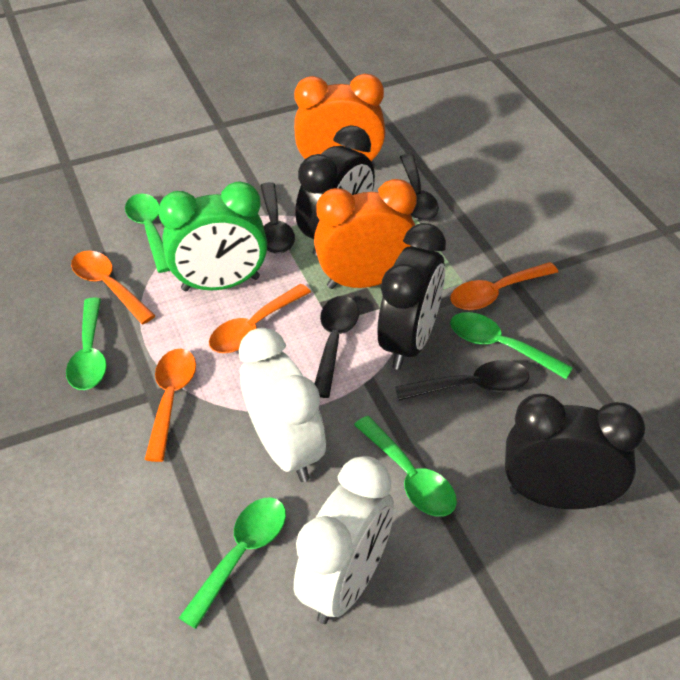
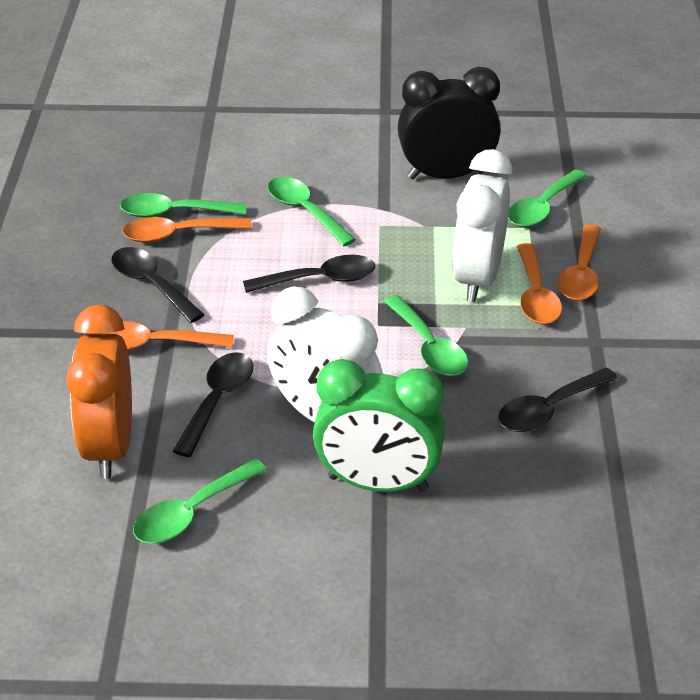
black clock: [295,125,375,256] [377,223,446,370] [505,394,645,509] = 3 -> [398,67,501,180] = 1
orange clock: [294,74,385,167] [314,179,417,289] = 2 -> [66,305,132,479] = 1

